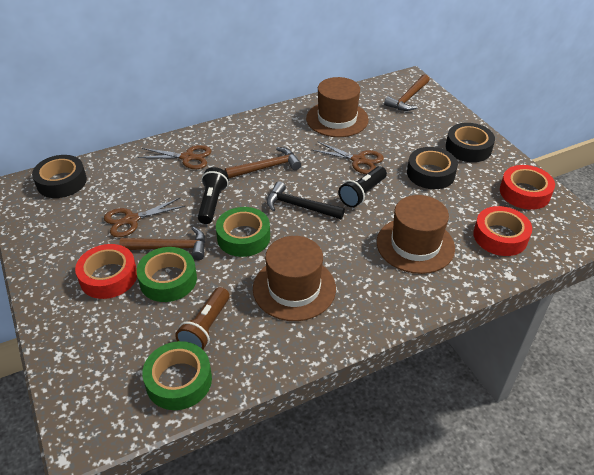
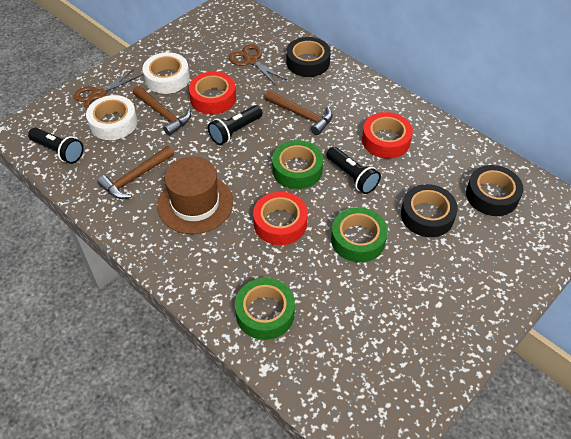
black flashlight: [198,167,229,224] [339,166,387,208] = 2 -> [28,128,84,164] [208,105,263,145] [326,147,381,194] = 3
black hammer: [267,181,345,219] = 1 -> none = 0
brown flashlight: [175,287,230,349] = 1 -> none = 0
brown hat: [253,236,336,321] [306,77,369,137] [377,195,455,274] = 3 -> [157,156,233,234] = 1
brown scissors: [104,198,185,237] [138,145,211,169] [312,142,384,174] = 3 -> [73,69,141,110] [229,44,287,86] = 2
white tape: none = 0 -> [86,95,137,140] [143,52,190,94] = 2

